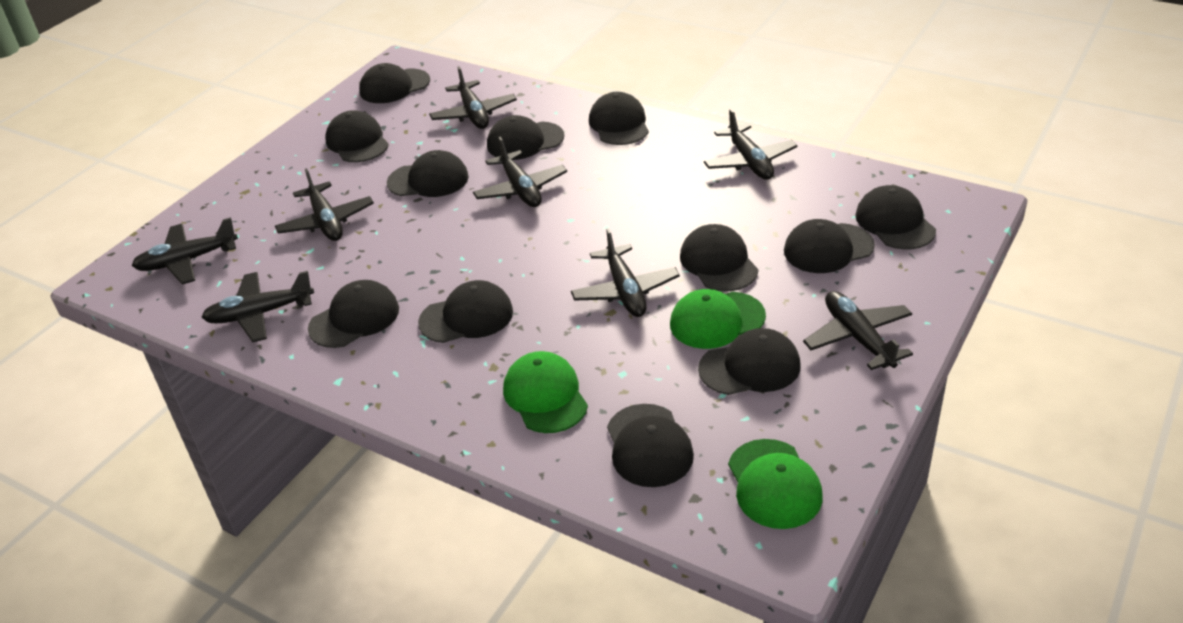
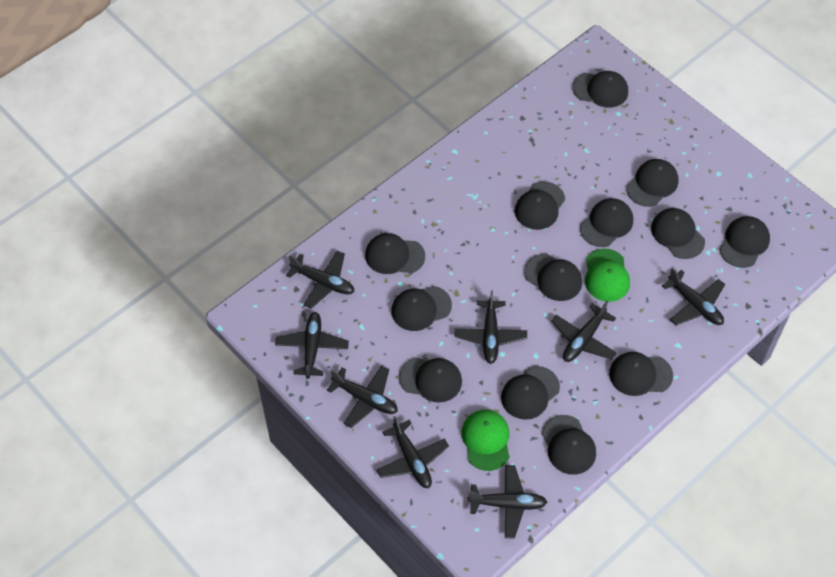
black cap: [308,280,399,348] [325,110,389,162] [359,63,430,103] [387,150,469,197] [418,280,513,343] [487,115,564,160] [589,92,649,145] [607,404,694,487] [680,224,758,292] [698,328,801,395] [784,219,875,273] [855,185,936,250] = 12 -> [365,233,425,274] [391,286,452,331] [399,357,462,403] [501,366,560,420] [515,181,565,230] [524,254,582,301] [542,415,596,475] [573,71,628,108] [580,198,633,247] [609,352,673,396] [626,159,678,207] [651,208,705,259] [719,216,770,268] = 13
green cap: [503,351,588,433] [670,289,766,349] [728,439,823,529] = 3 -> [462,410,509,471] [585,248,630,302] = 2

